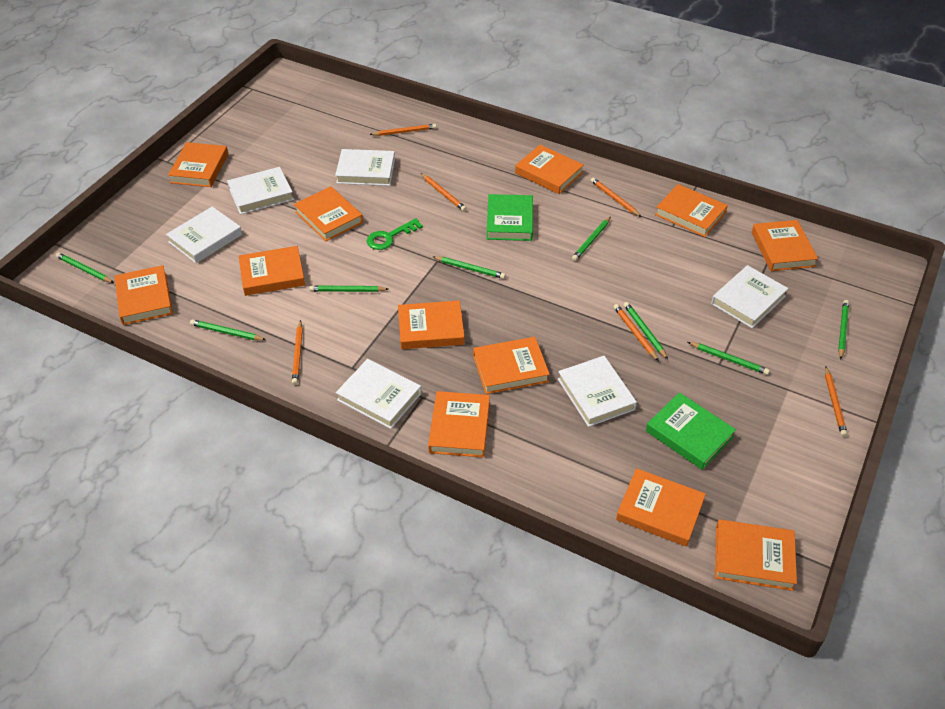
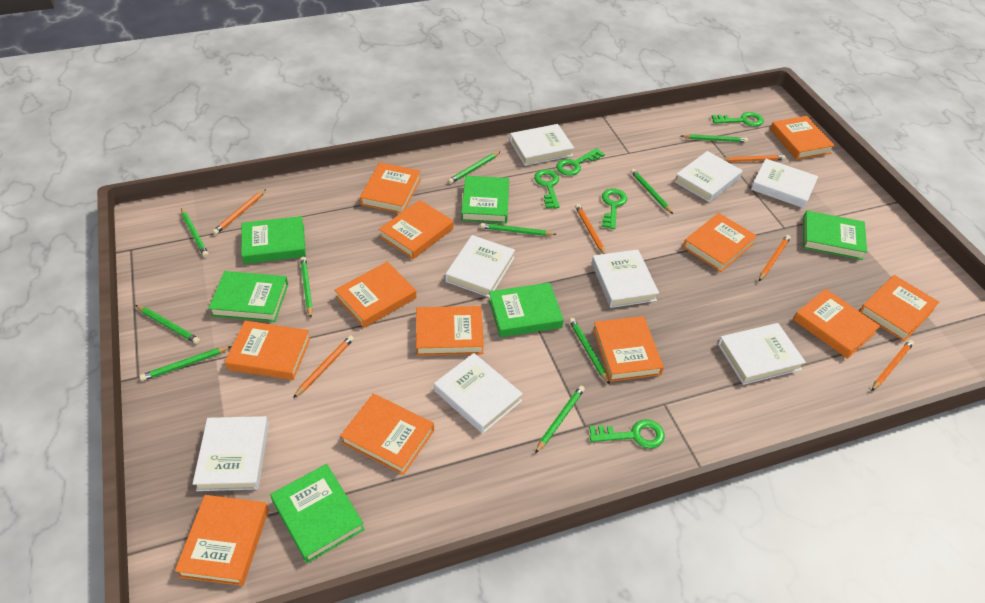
green book: [487,194,533,241] [646,392,736,470] = 2 -> [208,271,288,322] [241,216,306,264] [270,464,365,563] [461,176,509,223] [489,283,564,337] [803,211,867,260] = 6
green key: [367,218,423,250] = 1 -> [534,169,560,208] [556,148,605,176] [589,419,665,448] [602,189,627,229] [711,112,764,127] = 5
green pencil: [56,252,114,283] [190,319,266,340] [309,285,388,292] [433,256,506,279] [572,217,611,261] [624,302,668,359] [688,342,770,375] [838,300,849,360] = 8 -> [136,305,200,344] [139,346,232,381] [181,208,209,257] [300,257,313,318] [448,151,501,184] [480,223,557,236] [535,386,585,453] [569,318,610,385] [631,169,673,214] [681,134,748,143] = 10
white book: [166,206,242,263] [227,167,294,215] [335,149,395,186] [336,359,421,429] [558,356,637,427] [711,265,788,328] = 6 -> [193,416,269,491] [434,353,523,434] [445,235,515,298] [510,124,574,166] [592,249,659,308] [674,151,743,202] [718,323,806,385] [751,159,818,208] = 8

